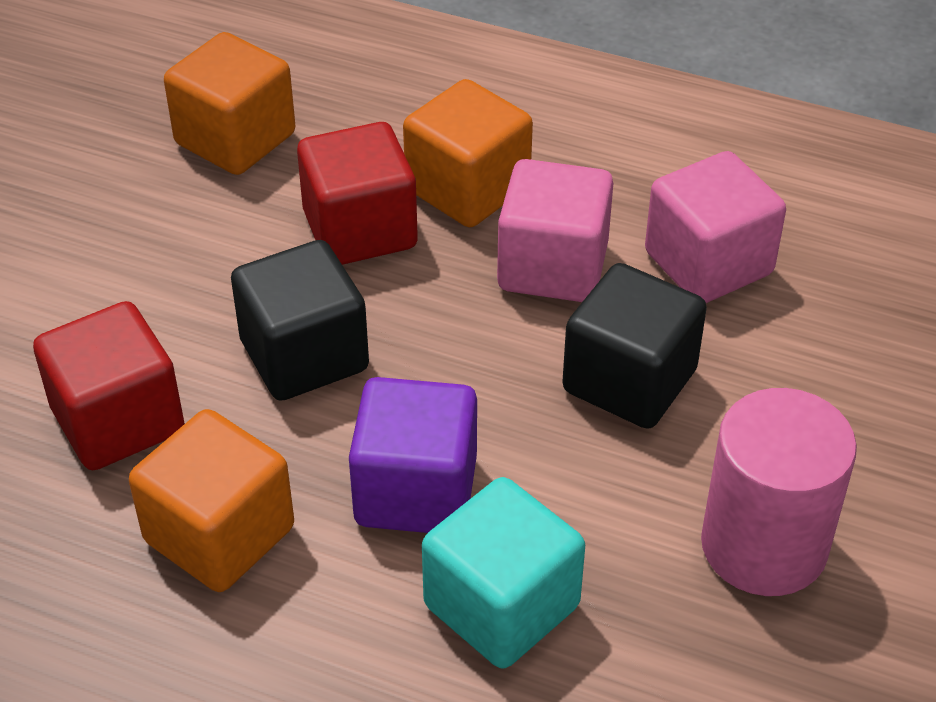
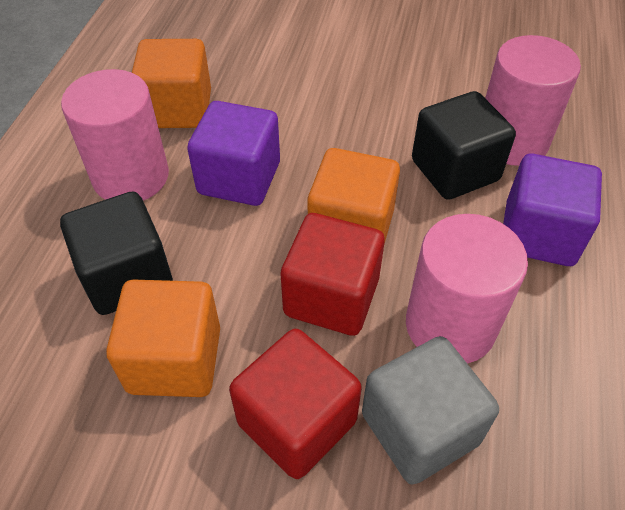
grey cube: none = 0 -> [362,336,499,485] = 1
pink cube: [497,159,613,302] [645,151,786,303] = 2 -> none = 0
pink cylinder: [701,388,857,596] = 1 -> [61,69,169,200] [406,214,528,364] [485,35,581,166] = 3
purple cube: [349,377,477,533] = 1 -> [187,101,280,206] [503,154,602,266] = 2
turquoise cube: [422,477,585,669] = 1 -> none = 0

